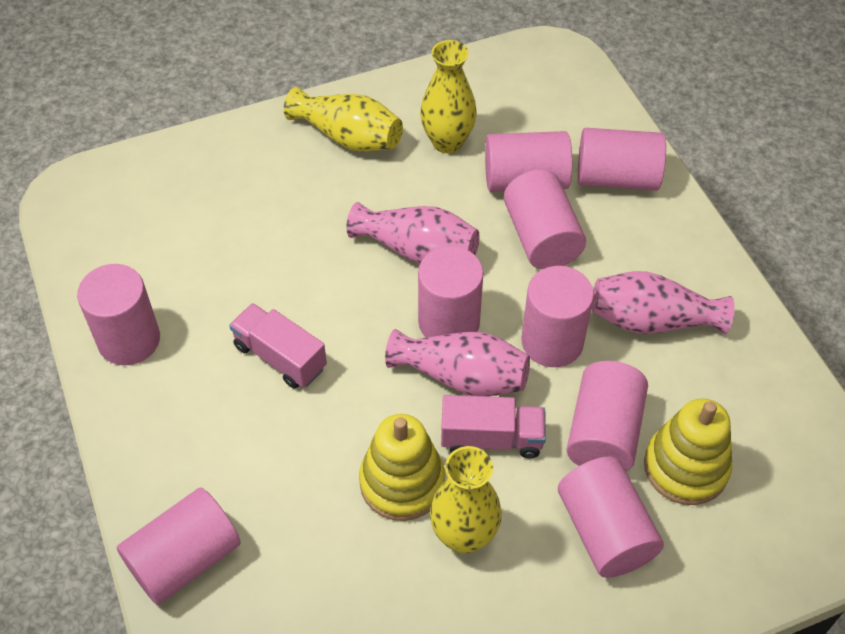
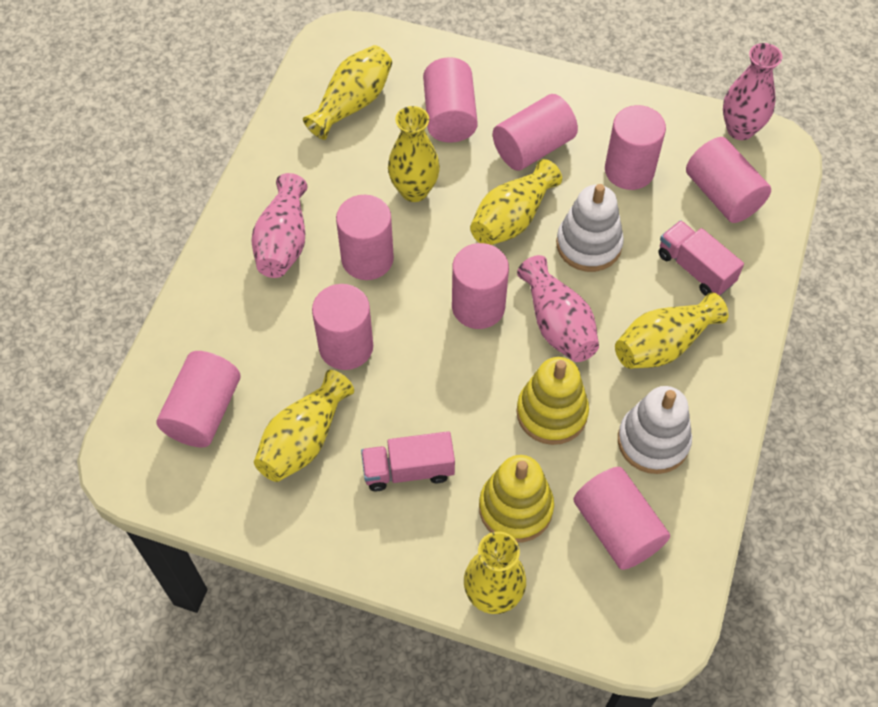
white stacking toy: none = 0 -> [556,184,624,272] [618,386,692,474] = 2
yellow vase: [284,87,403,152] [420,40,477,153] [430,446,502,554] = 3 -> [254,370,354,482] [303,45,392,140] [388,106,440,202] [464,531,526,614] [470,159,562,245] [615,292,729,369] = 6

